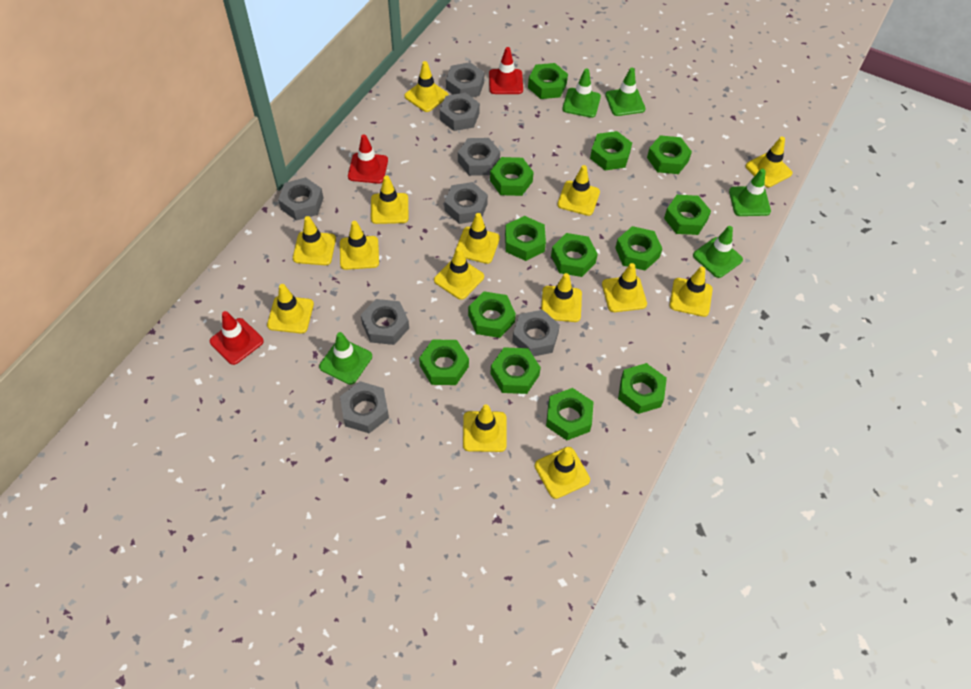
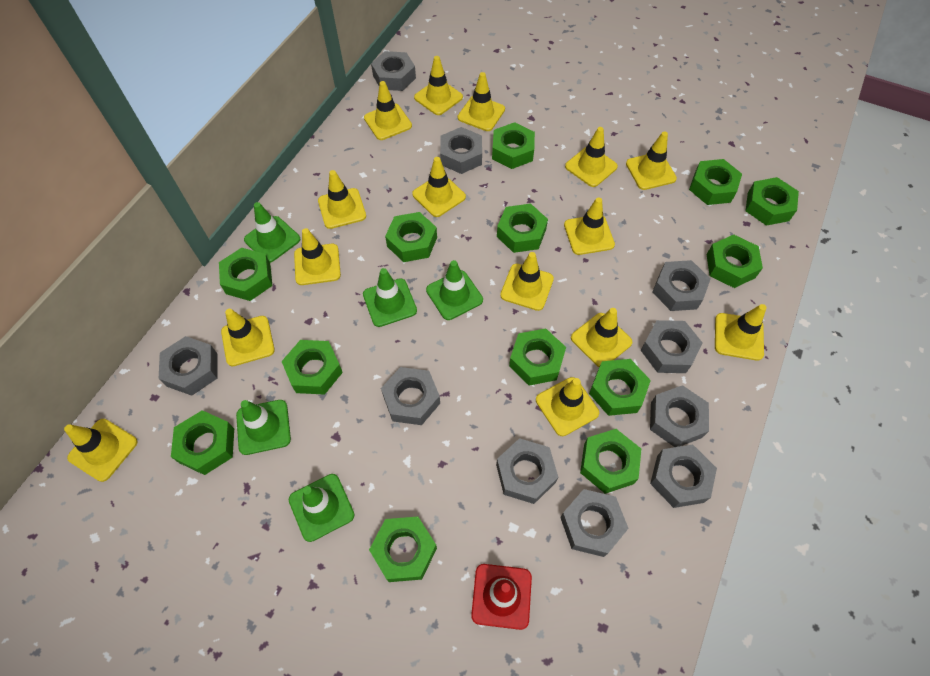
grey nut: [278,177,323,221] [340,381,389,433] [361,299,409,345] [440,93,480,131] [444,182,488,224] [446,62,485,97] [458,138,500,176] [512,310,560,356] = 8 -> [159,336,217,396] [371,51,416,91] [381,367,440,425] [440,127,482,174] [496,438,558,504] [560,489,629,557] [641,320,703,373] [650,385,709,447] [650,445,717,508] [653,260,711,311] = 10
red traffic cone: [210,311,264,365] [348,135,388,184] [489,47,523,94] = 3 -> [471,564,532,630] = 1
yellow traffic cone: [267,284,314,334] [293,216,336,265] [340,221,379,270] [371,175,408,224] [404,61,449,112] [434,247,484,300] [455,213,500,264] [463,405,507,452] [535,447,590,499] [541,273,582,322] [557,165,600,216] [602,263,647,312] [670,267,713,317] [746,137,792,187] = 14 -> [64,419,138,482] [221,309,275,366] [294,228,341,285] [318,170,366,229] [364,81,412,140] [412,157,466,217] [414,56,463,115] [458,72,505,131] [500,252,554,311] [536,377,599,436] [564,197,615,255] [565,127,618,187] [571,308,632,367] [626,132,677,190] [715,304,766,361] = 15

